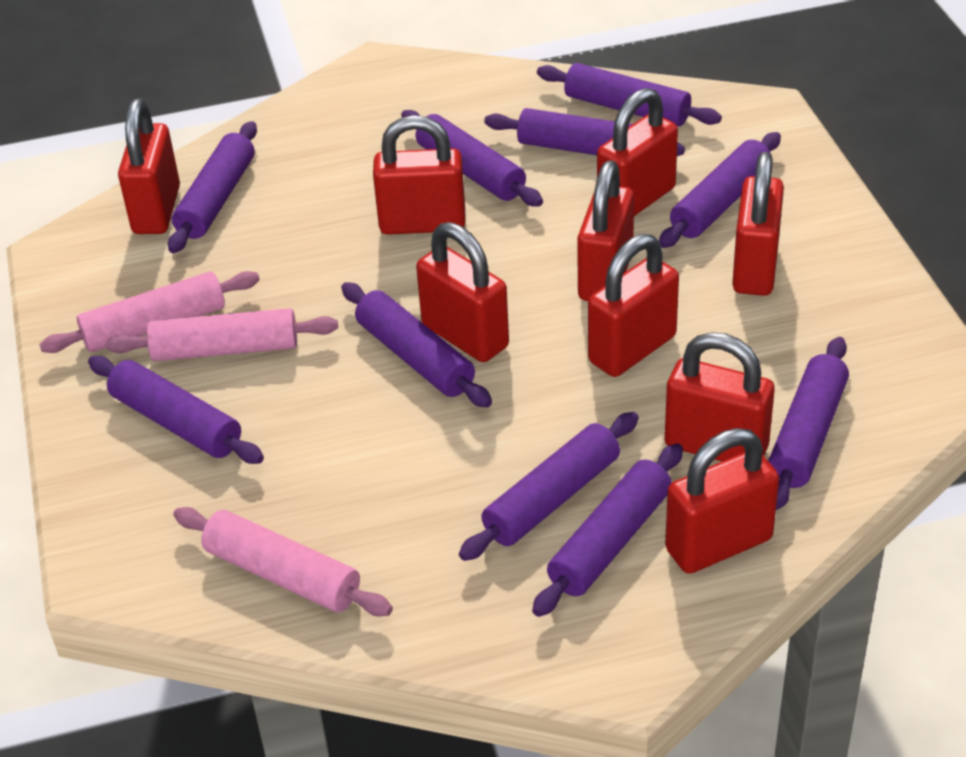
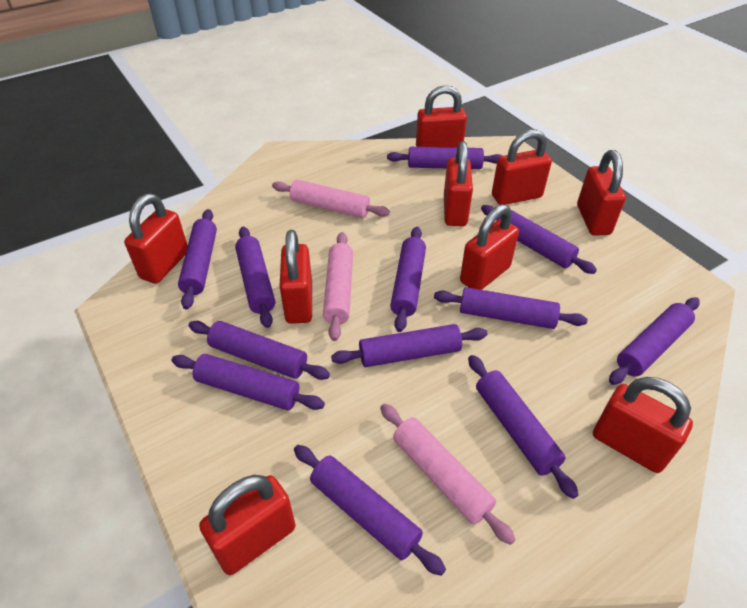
purple rolling pin: [88,356,264,464] [168,121,257,253] [341,282,492,408] [401,110,543,207] [459,412,639,561] [484,108,685,156] [532,443,683,617] [537,63,722,127] [659,132,781,248] [768,337,849,510] = 10 -> [171,354,325,410] [178,209,217,309] [188,321,330,380] [235,227,275,328] [294,445,446,576] [331,324,488,367] [387,147,502,169] [390,227,426,332] [434,287,588,329] [468,355,579,499] [481,205,597,274] [609,297,700,385] = 12

